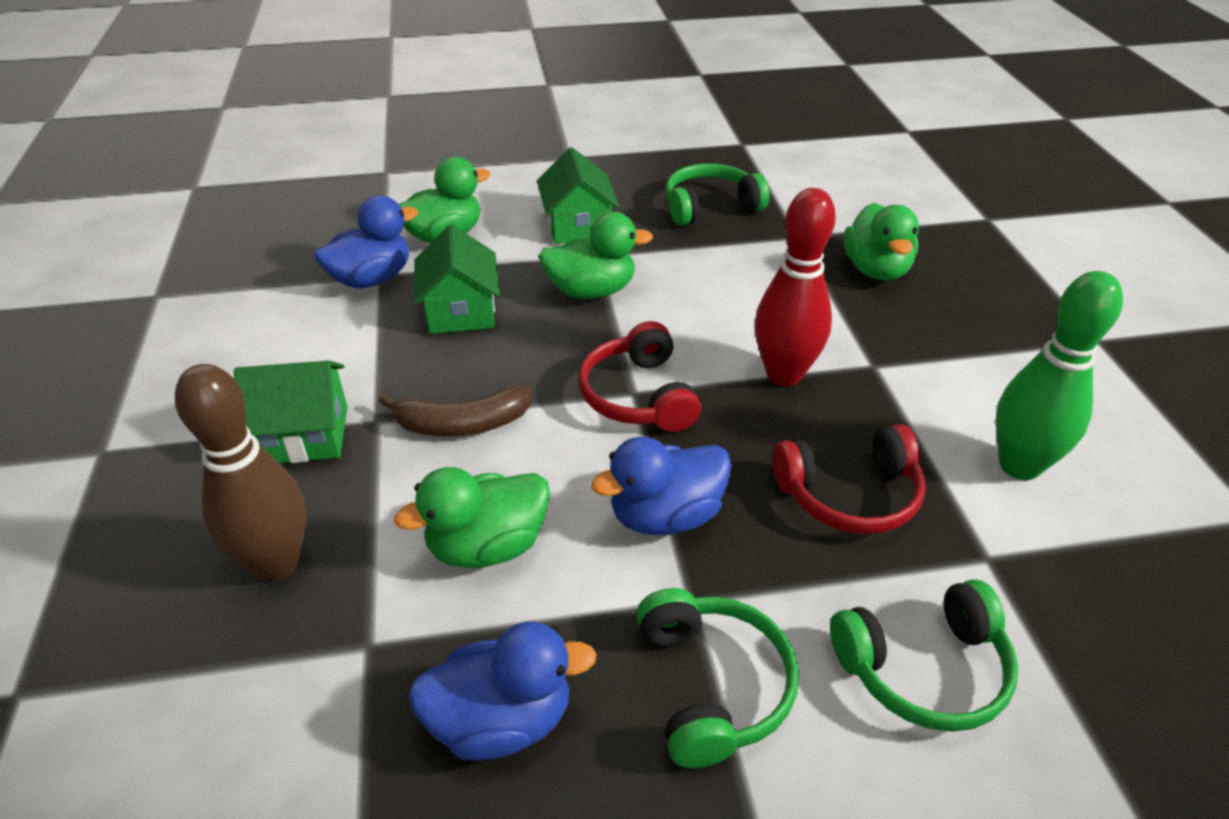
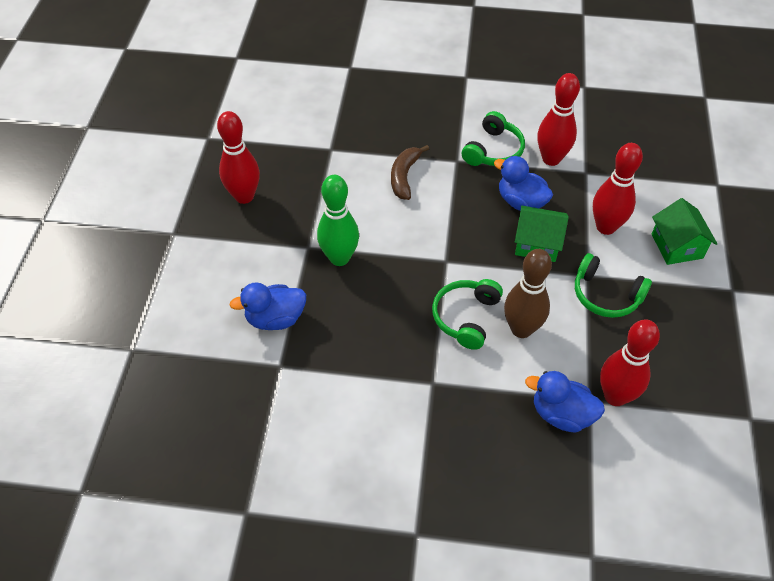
green duck: [394,467,550,568] [399,157,491,243] [538,212,653,299] [844,203,919,281] = 4 -> none = 0
green house: [234,360,347,463] [414,224,500,334] [537,147,619,244] = 3 -> [515,206,569,262] [652,198,717,265] = 2
red bowling pin: [755,188,836,386] = 1 -> [217,111,260,204] [537,73,580,166] [593,143,643,235] [600,319,660,406] = 4
red headphones: [579,321,701,432] [773,424,926,534] = 2 -> none = 0

